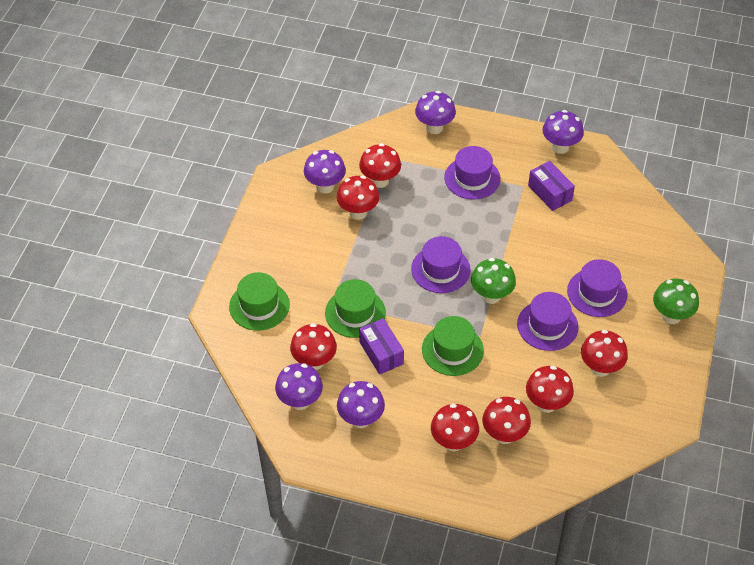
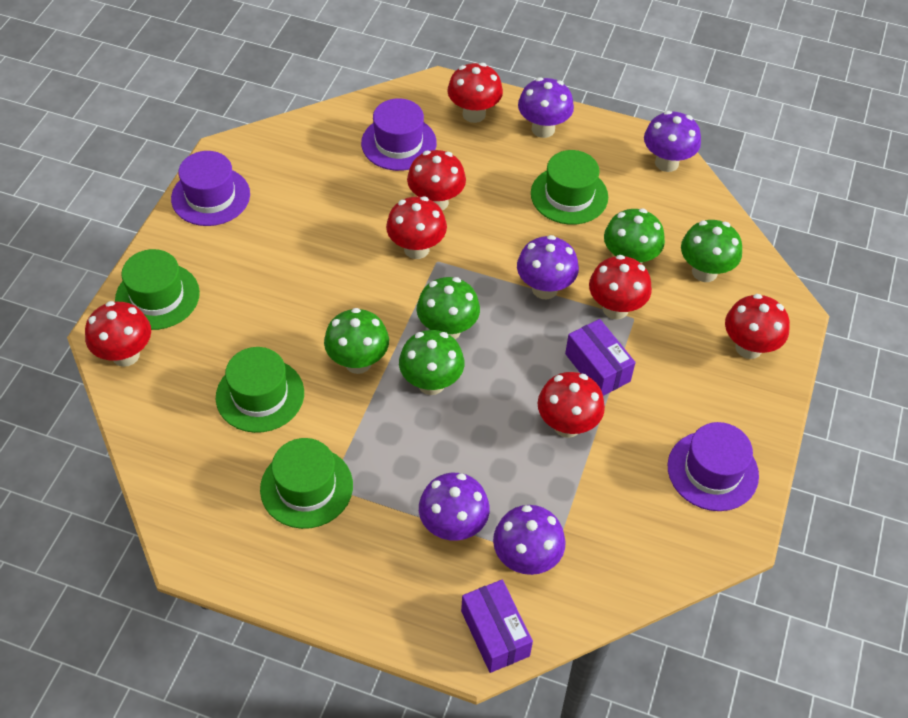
green hat: [229,272,290,331] [325,279,386,338] [422,316,484,376] = 3 -> [115,249,200,330] [216,347,304,433] [260,438,353,529] [531,150,608,225] = 4
green mushroom: [471,258,516,304] [653,279,699,324] = 2 -> [324,308,389,374] [399,330,464,395] [417,277,480,339] [604,208,665,264] [681,220,742,282] = 5
purple hat: [411,236,471,293] [444,146,501,200] [517,292,579,351] [567,259,628,317] = 4 -> [171,151,250,226] [361,98,437,171] [668,422,759,511] = 3

